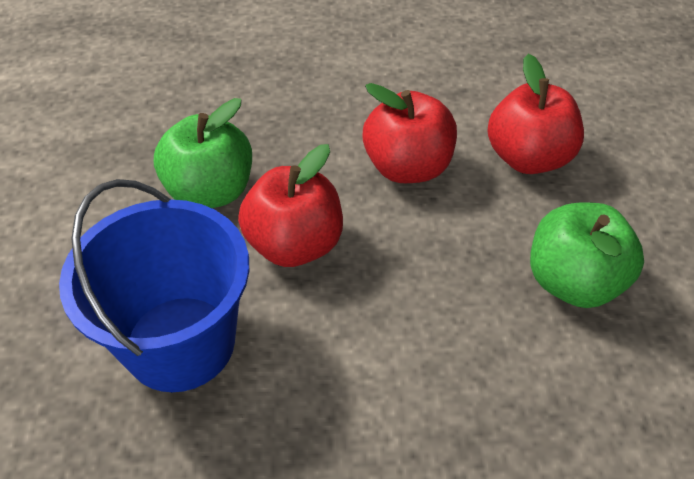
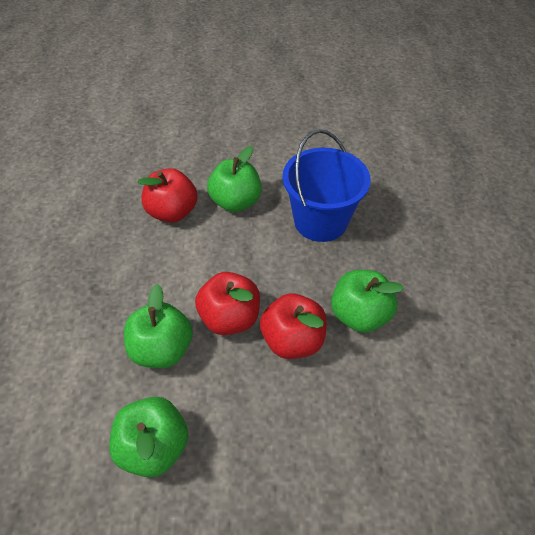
green apple: [154,98,252,208] [530,202,644,308] = 2 -> [109,397,188,477] [124,284,193,368] [207,146,262,212] [331,270,404,333] = 4

